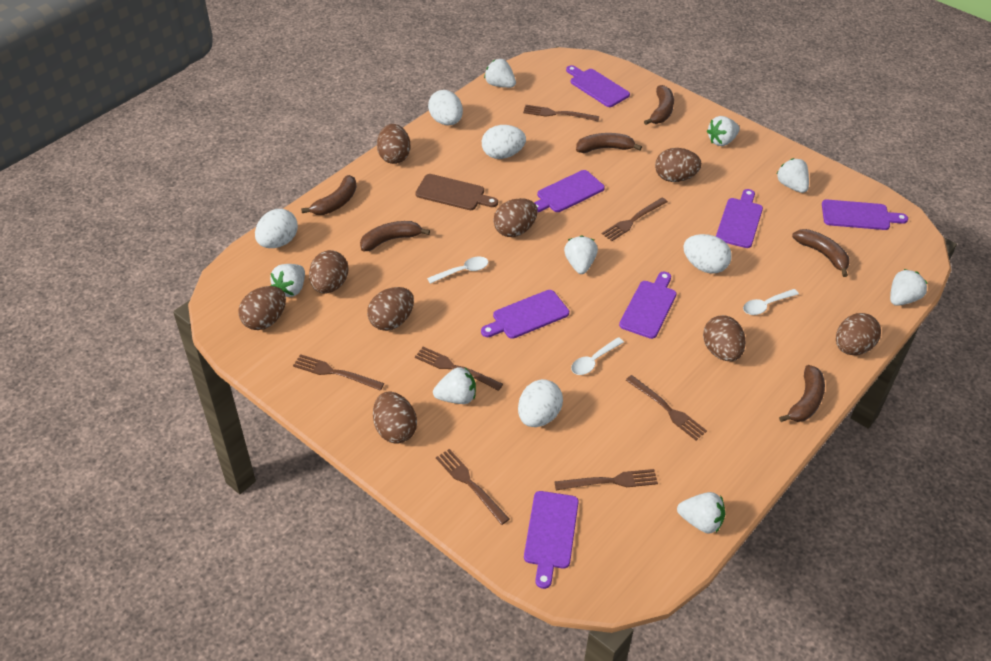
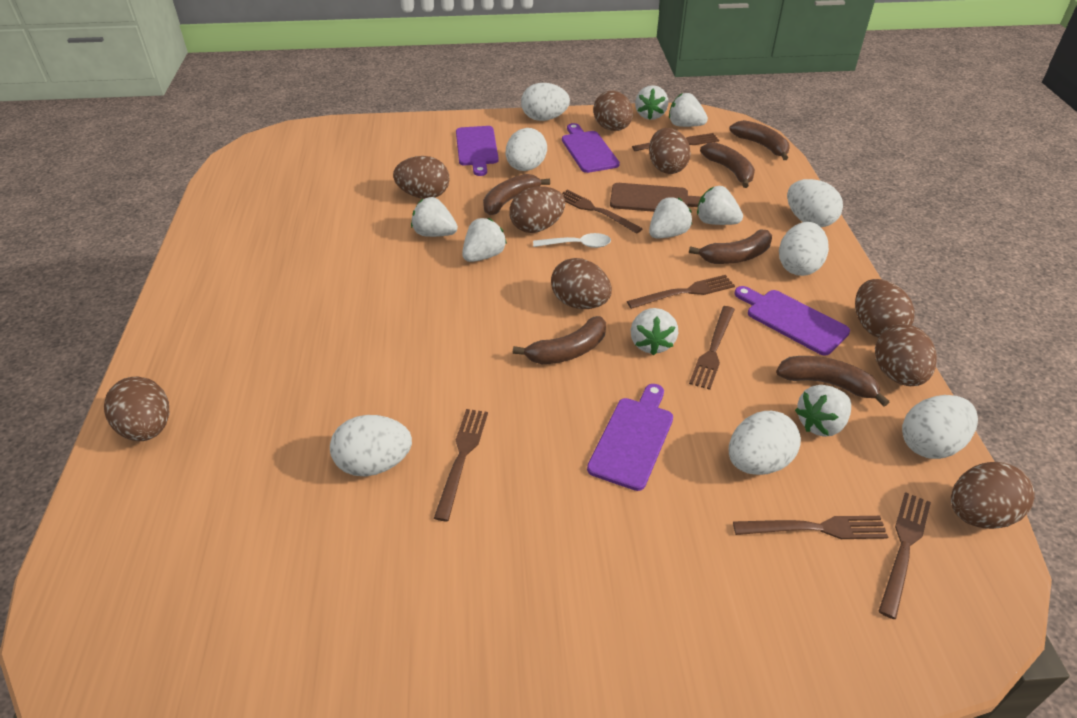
purple cutting board: [481,290,569,339] [524,491,579,589] [534,170,605,212] [566,65,630,107] [619,272,677,339] [716,189,763,248] [822,200,908,230] = 7 -> [456,126,499,176] [562,123,620,173] [587,384,673,491] [735,286,850,356] = 4
white egg: [255,209,298,248] [428,90,463,125] [482,125,526,159] [518,379,563,427] [683,234,732,274] = 5 -> [330,415,412,476] [506,128,547,171] [521,83,570,121] [729,411,801,475] [779,222,829,276] [787,179,843,227] [902,395,978,459] = 7
white spoon: [427,257,488,284] [571,337,624,375] [743,289,799,315] = 3 -> [533,233,611,248] = 1

